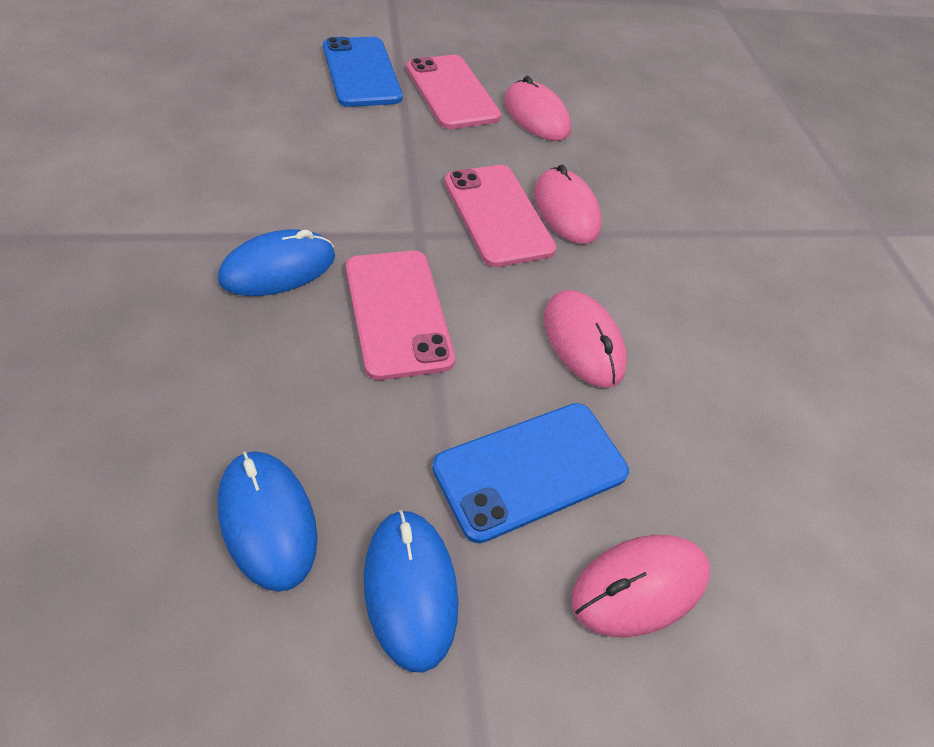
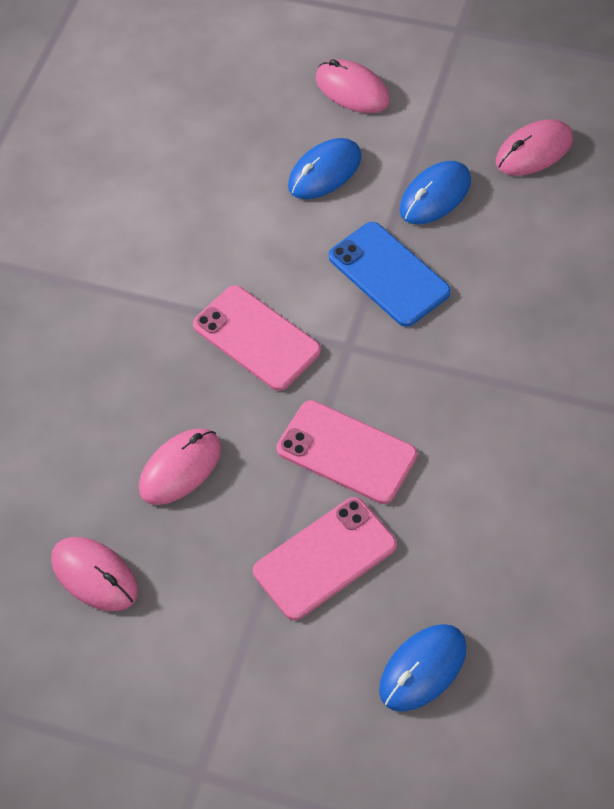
blue phone: [323,37,403,107] [432,403,629,544] = 2 -> [328,222,451,327] = 1

